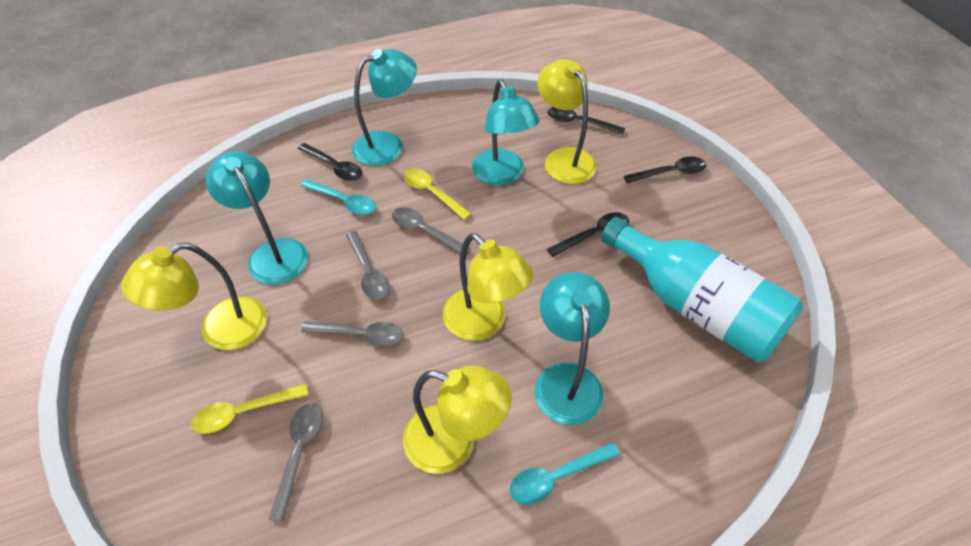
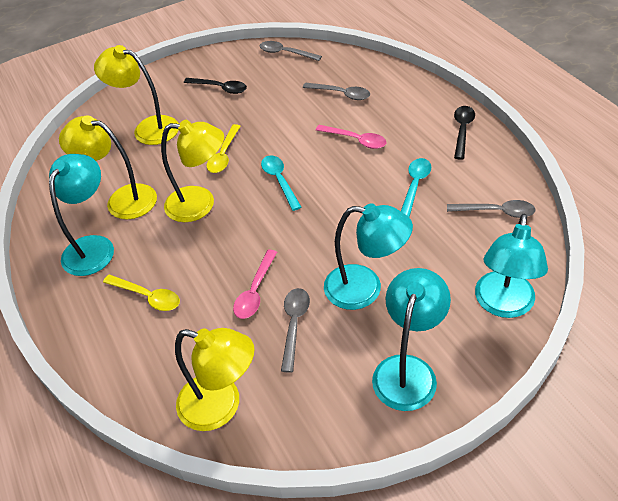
black spoon: [298,143,363,181] [547,107,625,134] [547,212,629,257] [624,156,706,183] = 4 -> [184,78,247,94] [454,106,475,160] = 2
pink spoon: none = 0 -> [233,250,277,319] [316,125,387,149] = 2
turquoise bottle: [601,217,803,362] = 1 -> none = 0

